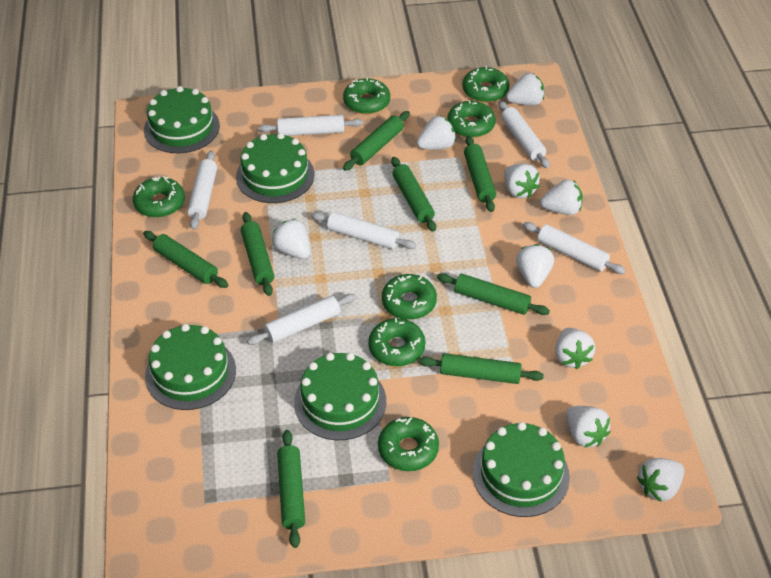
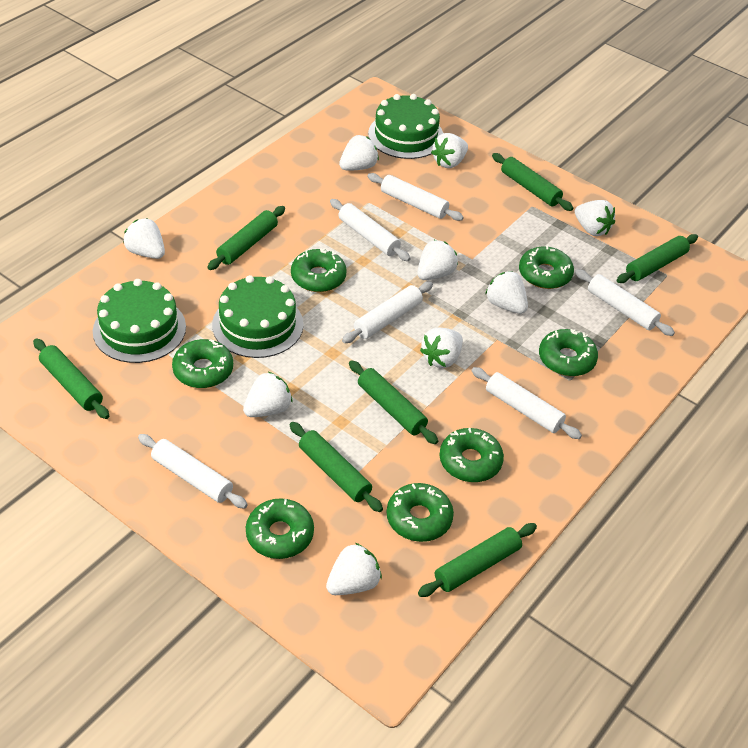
green cake: [144,86,220,153] [145,324,236,410] [236,133,314,203] [294,353,386,440] [473,422,570,517] = 5 -> [93,279,186,363] [212,275,303,358] [368,94,443,159] = 3
green rolling pin: [143,231,228,288] [241,212,274,296] [277,430,305,548] [343,111,410,171] [391,157,436,232] [419,353,544,384] [437,273,550,315] [464,136,496,212] = 8 -> [33,338,109,419] [207,206,285,270] [289,422,383,512] [349,360,438,444] [418,523,537,597] [492,153,573,211] [617,234,698,283] = 7

